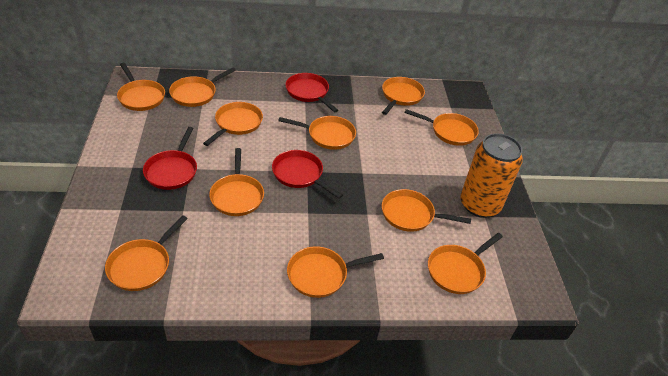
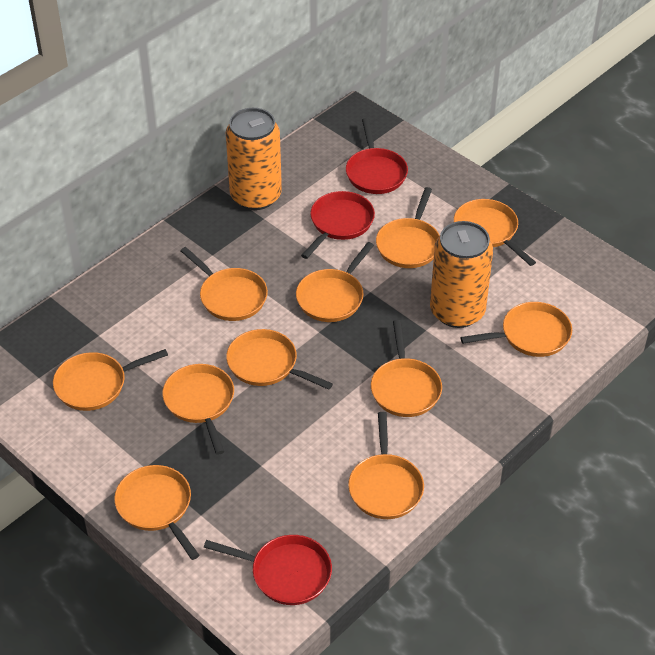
orange can: [460,133,523,218] = 1 -> [226,108,282,210] [430,221,493,328] = 2

